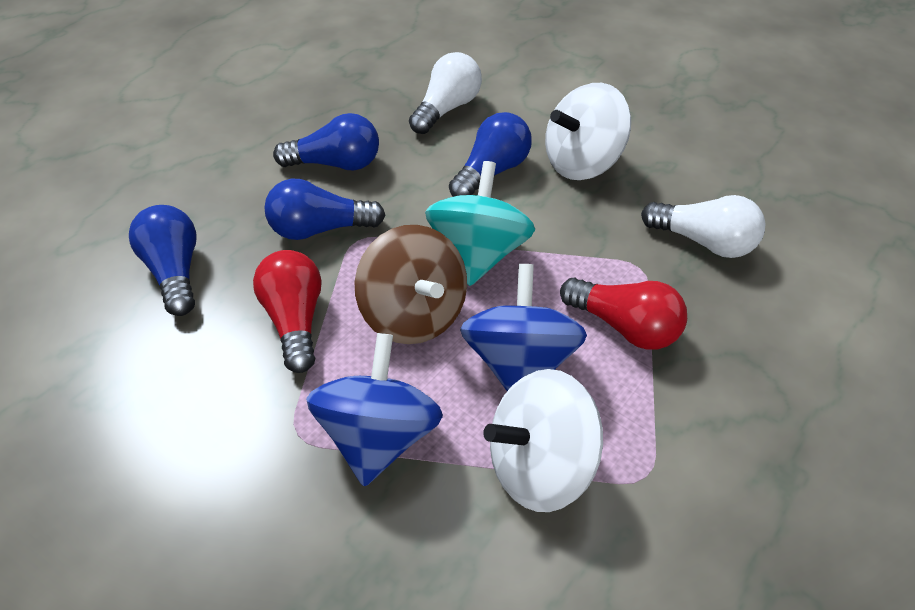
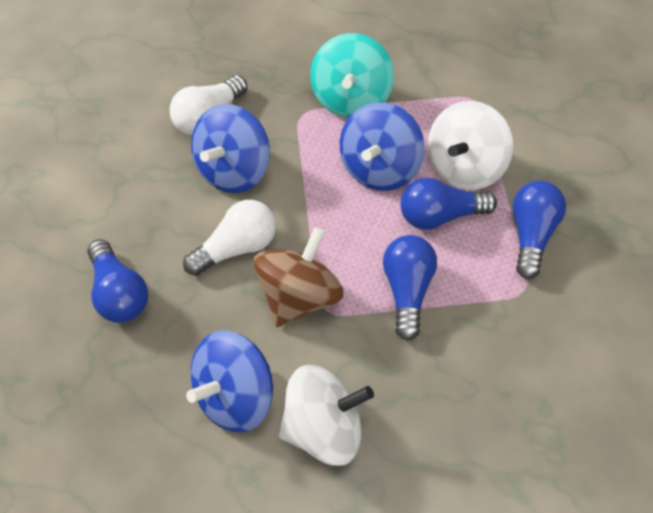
blue spinning top: [306,333,443,486] [460,264,587,391] = 2 -> [186,330,273,433] [191,104,270,193] [340,102,425,191] = 3
red light bulb: [253,250,321,373] [560,278,687,350] = 2 -> none = 0

